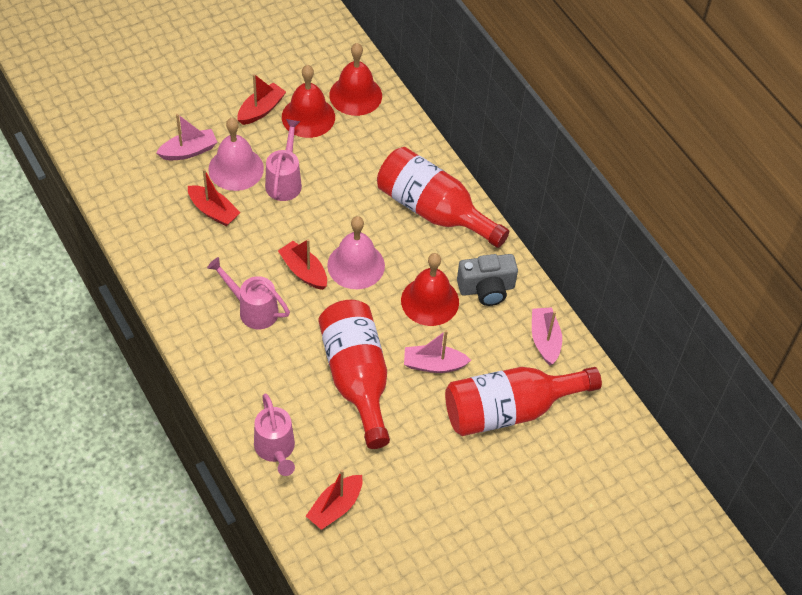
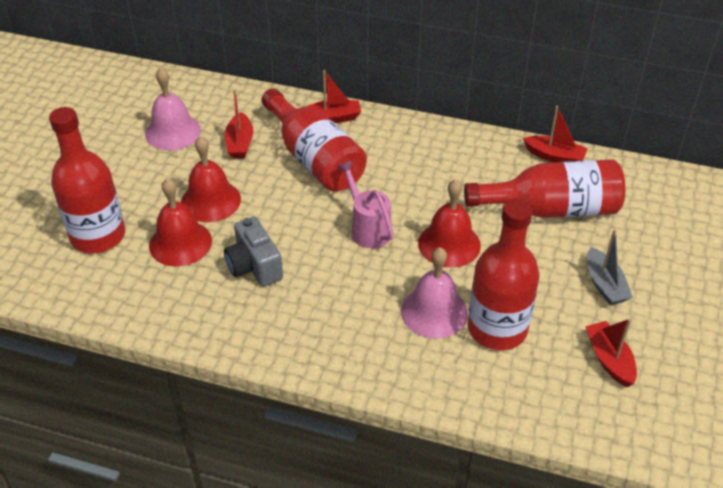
grey boat: none = 0 -> [587,229,633,305] = 1
pink boat: [156,114,217,160] [404,330,471,373] [532,307,562,365] = 3 -> none = 0
pink watering can: [207,257,290,329] [254,393,295,476] [265,119,302,201] = 3 -> [338,161,393,248] = 1
red bottle: [319,300,390,449] [377,147,509,248] [445,367,602,436] = 3 -> [49,107,125,253] [261,88,367,192] [464,159,625,218] [468,199,540,350] = 4

